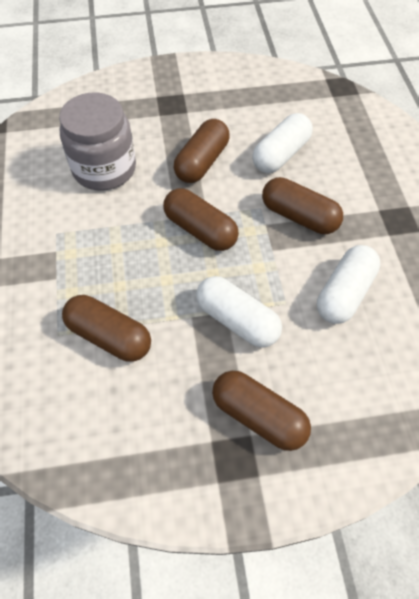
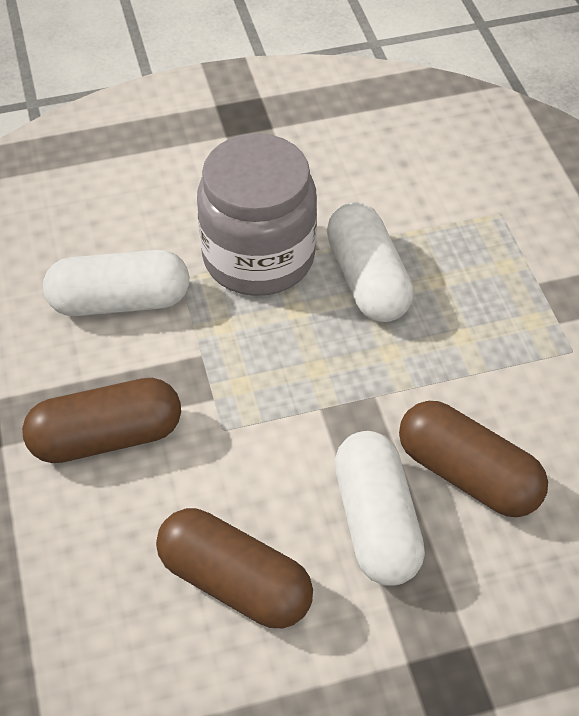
brown capsule: [62,295,151,361] [163,188,239,251] [173,119,230,183] [212,371,311,451] [262,177,343,234] = 5 -> [22,378,181,463] [156,508,313,628] [399,401,548,517] = 3

